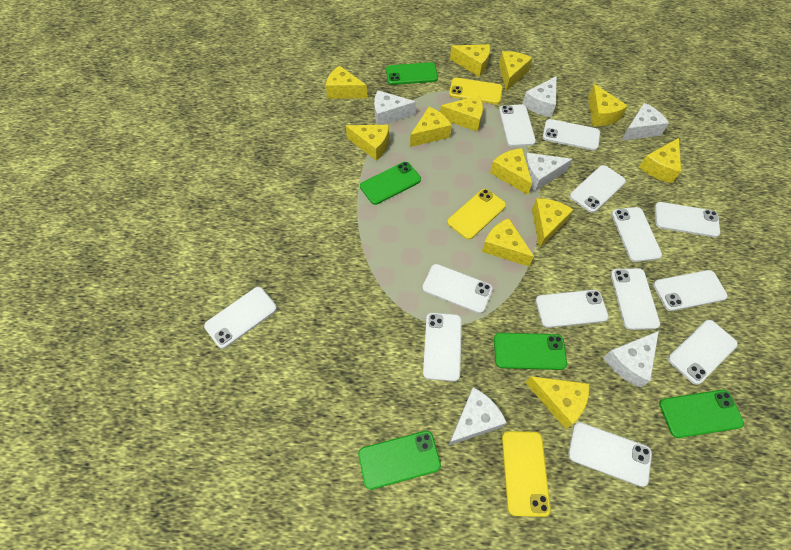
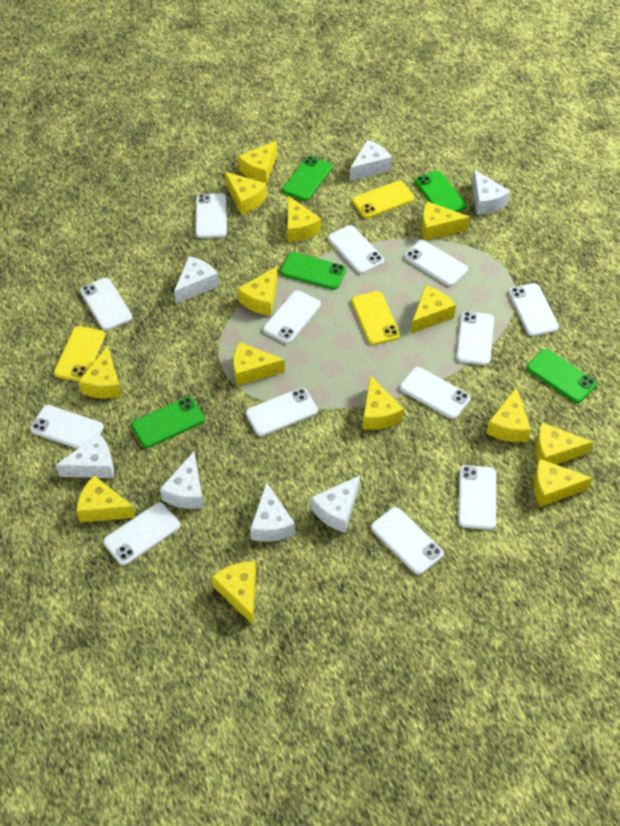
white cheese: [374,90,416,125] [448,387,507,446] [522,76,557,117] [525,153,572,191] [603,331,659,387] [621,103,669,141] = 6 -> [56,434,114,478] [160,451,204,509] [174,256,219,304] [250,482,295,542] [311,476,360,533] [350,140,392,181] [472,170,510,215] = 7
yellow cheese: [326,65,367,99] [346,125,389,161] [410,107,452,147] [440,96,483,132] [450,44,490,77] [482,218,534,266] [490,148,532,195] [499,51,532,91] [525,376,590,429] [532,198,574,249] [588,84,628,126] [639,138,681,183] = 12 -> [76,475,136,523] [78,346,122,399] [212,561,256,625] [225,172,267,215] [233,342,285,386] [237,267,278,316] [238,141,277,184] [287,196,321,242] [362,375,404,430] [411,285,456,334] [421,201,470,241] [486,387,531,442] [533,459,592,507] [535,422,593,464] = 14

